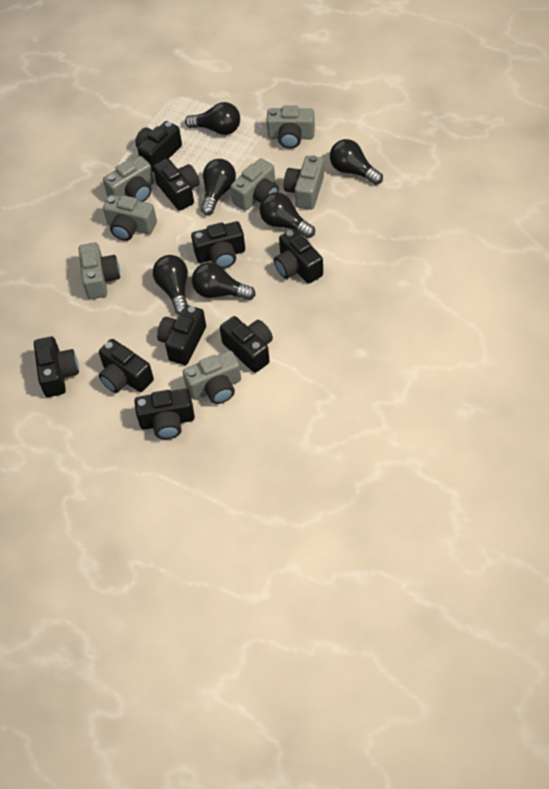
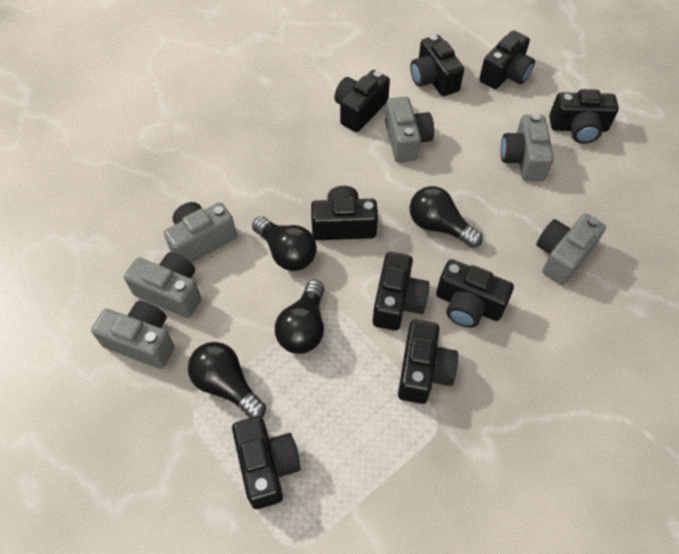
black light bulb: [153,255,188,315] [185,102,240,135] [192,263,256,300] [201,159,236,215] [259,192,315,238] [330,139,383,185] = 6 -> [188,342,266,418] [252,216,317,271] [275,280,325,354] [410,186,483,248] = 4
grey camera: [79,243,120,299] [103,156,154,202] [103,195,157,241] [183,351,241,404] [231,158,279,211] [266,105,315,149] [284,155,324,210] = 7 -> [91,301,175,369] [124,252,201,318] [164,202,237,262] [385,97,434,163] [500,114,554,181] [536,214,606,285] = 6

